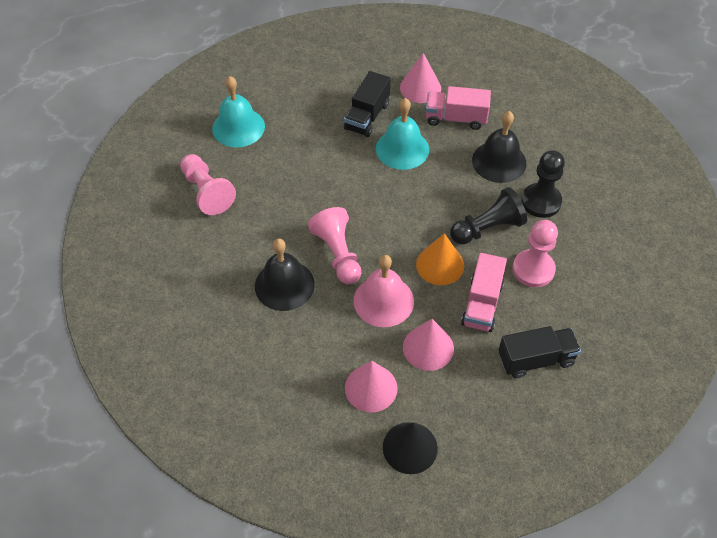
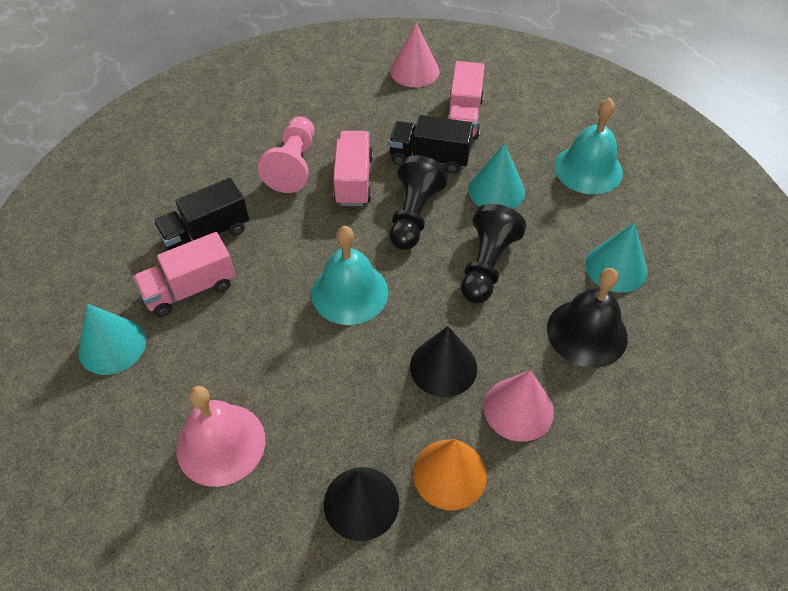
black bell: [255,239,315,311] [472,111,527,183] = 2 -> [547,268,628,368] = 1
black cone: [383,422,438,474] = 1 -> [324,467,399,541] [410,326,477,397] = 2
pink cone: [345,361,398,413] [400,53,441,103] [403,319,454,371] = 3 -> [390,23,439,87] [484,370,554,442] = 2
pink pawn: [180,154,236,215] [308,207,362,284] [513,220,558,287] = 3 -> [258,117,314,193] = 1
pink truck: [426,86,491,130] [461,253,507,332] = 2 -> [133,232,236,317] [333,131,373,206] [448,61,485,140] = 3
turquoise cone: none = 0 -> [79,304,146,375] [469,143,525,209] [585,222,647,293] = 3

